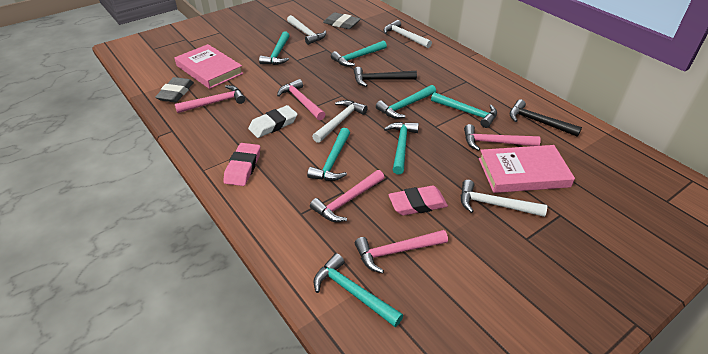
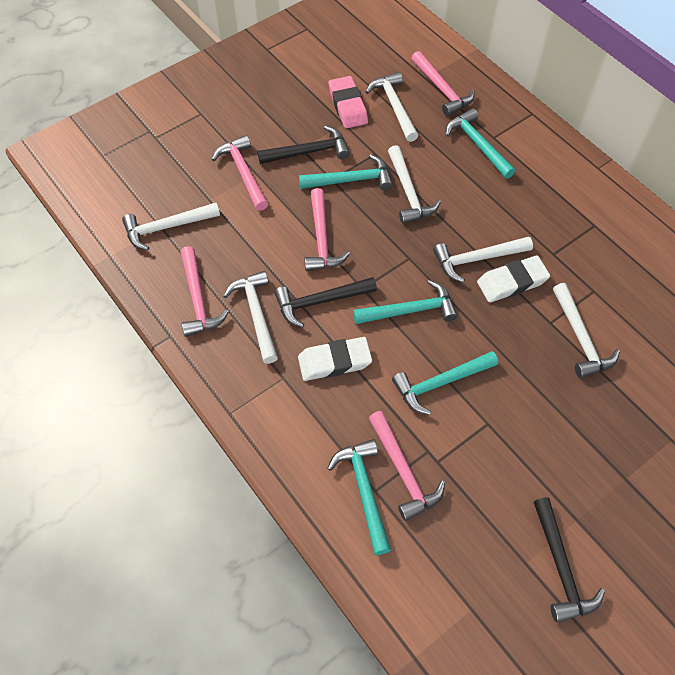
black hammer: [354,67,417,87] [510,99,582,137] = 2 -> [257,125,350,164] [274,277,377,327] [534,497,605,623] = 3
grey eraser: [155,77,194,103] [323,12,360,29] = 2 -> none = 0
pink book: [174,44,243,89] [479,145,575,193] = 2 -> none = 0
pink eraser: [223,143,260,186] [388,186,448,216] = 2 -> [329,76,368,128] = 1
turquoise hammer: [259,31,290,65] [307,128,350,181] [313,253,403,327] [331,40,387,66] [376,85,436,119] [384,122,419,175] [431,92,497,128] = 7 -> [299,154,393,191] [327,439,391,555] [353,280,458,324] [392,351,498,415] [446,108,515,179] = 5
white eraser: [248,105,298,138] = 1 -> [298,337,372,381] [477,255,550,303] = 2
white hammer: [287,15,326,45] [312,100,368,143] [383,20,432,48] [461,180,547,217] = 4 -> [122,203,220,250] [223,271,278,364] [366,72,418,142] [388,145,441,224] [433,237,533,282] [553,283,620,378] = 6

